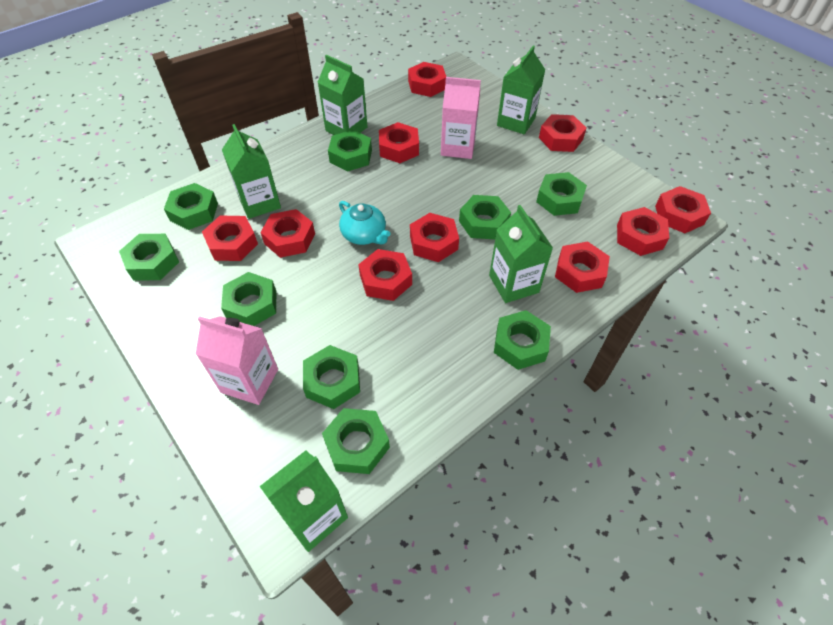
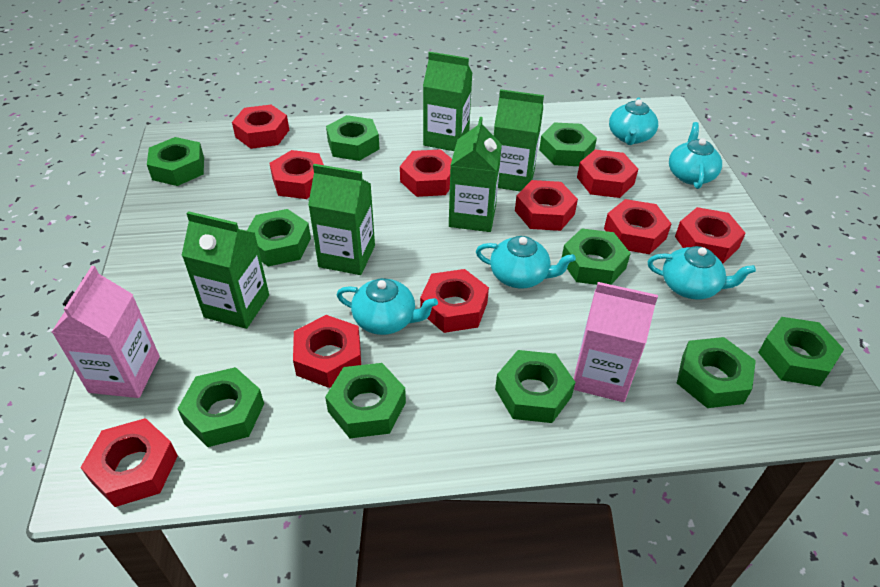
green nut: [119,234,179,281] [164,183,218,230] [221,272,276,326] [303,345,360,409] [322,408,390,474] [328,130,372,172] [459,195,511,239] [494,310,551,370] [536,172,587,216] = 9 -> [147,137,204,186] [178,367,264,447] [247,209,311,266] [325,363,406,438] [326,115,380,161] [495,350,575,423] [539,122,597,166] [562,228,631,285] [677,337,756,408] [758,317,844,387] = 10
turquoise teapot: [339,201,391,245] = 1 -> [337,278,438,335] [476,236,576,288] [609,97,658,145] [648,246,756,300] [669,122,722,189] = 5

